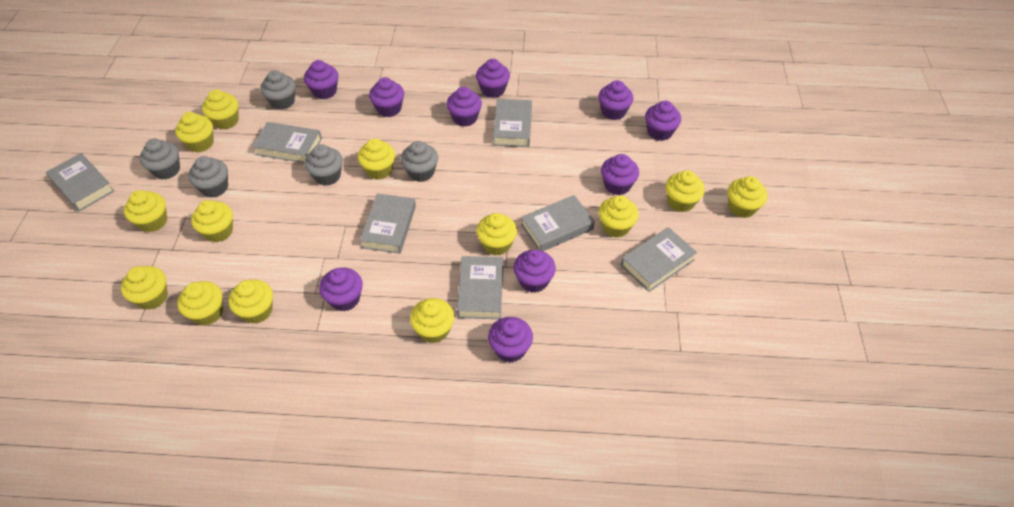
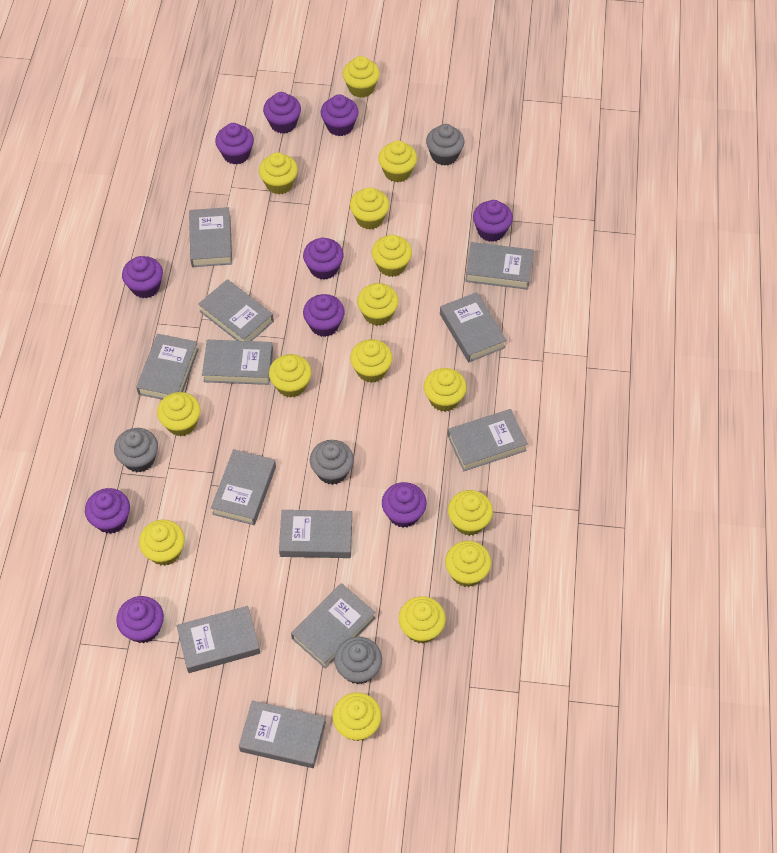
grey book: [46,153,114,211] [252,122,322,163] [360,193,416,254] [457,256,503,319] [493,99,532,147] [521,195,595,251] [621,227,697,292] = 7 -> [136,334,199,399] [177,606,260,673] [189,207,232,267] [198,279,274,341] [202,340,273,385] [211,449,276,525] [239,700,326,768] [279,510,352,558] [291,583,375,669] [440,292,507,362] [448,409,528,471] [465,242,533,290] = 12
grey cupcake: [140,139,180,180] [188,156,228,198] [260,70,296,110] [304,145,343,186] [401,141,438,182] = 5 -> [114,428,158,473] [310,440,354,485] [334,637,382,684] [426,124,464,166] = 4
yellow cupcake: [121,266,168,310] [124,190,167,232] [175,112,214,152] [177,281,223,325] [191,200,233,242] [202,89,239,129] [229,279,273,324] [358,139,395,179] [410,298,454,343] [476,213,517,255] [599,195,639,238] [666,170,705,212] [728,176,767,218] = 13 -> [139,520,185,566] [157,392,201,436] [259,152,298,194] [269,354,312,398] [333,692,382,741] [343,56,380,98] [350,187,389,229] [350,339,393,383] [357,283,399,326] [372,235,412,277] [379,140,417,182] [399,596,446,643] [424,368,467,412] [445,541,491,587] [448,490,493,536] = 15

